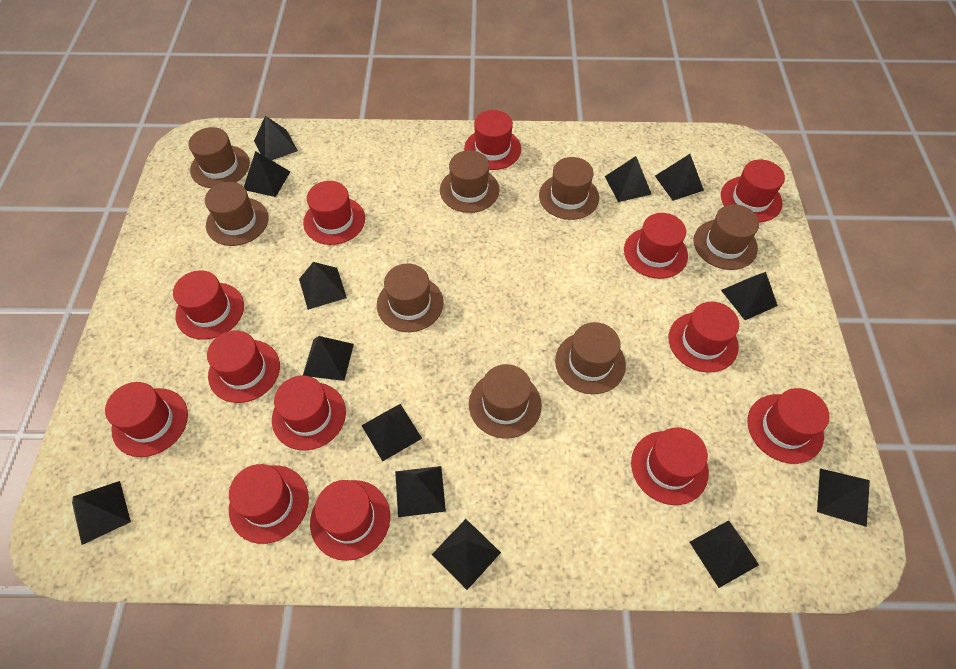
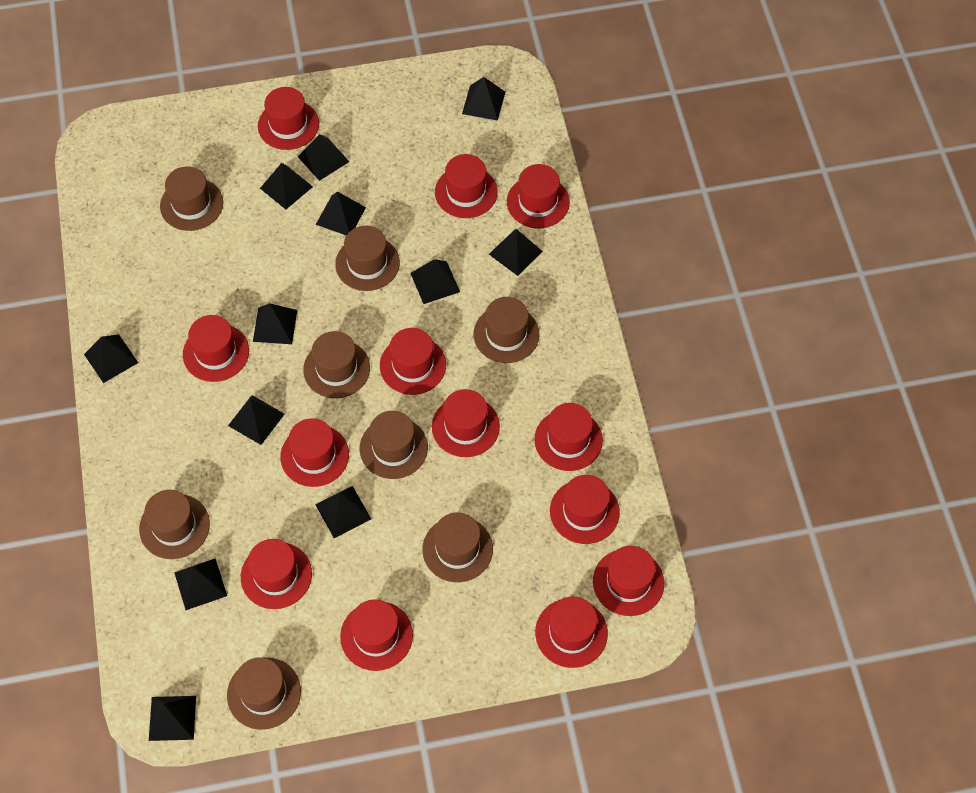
black pyramid: [72,481,131,545] [244,151,290,197] [254,116,298,160] [299,262,347,310] [303,336,354,381] [362,404,422,462] [395,466,446,517] [432,519,501,590] [605,156,651,202] [655,154,704,201] [690,520,759,588] [721,272,778,320] [817,468,870,527] = 13 -> [84,334,138,383] [149,696,196,741] [174,558,227,610] [228,395,284,445] [253,303,297,344] [260,163,313,209] [298,134,349,181] [315,486,371,538] [316,192,366,236] [411,259,460,304] [462,77,505,121] [489,229,543,276] = 12

